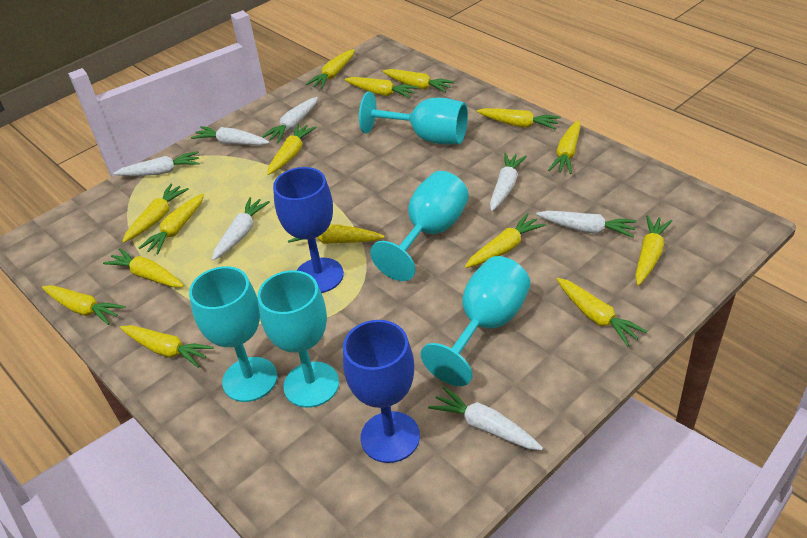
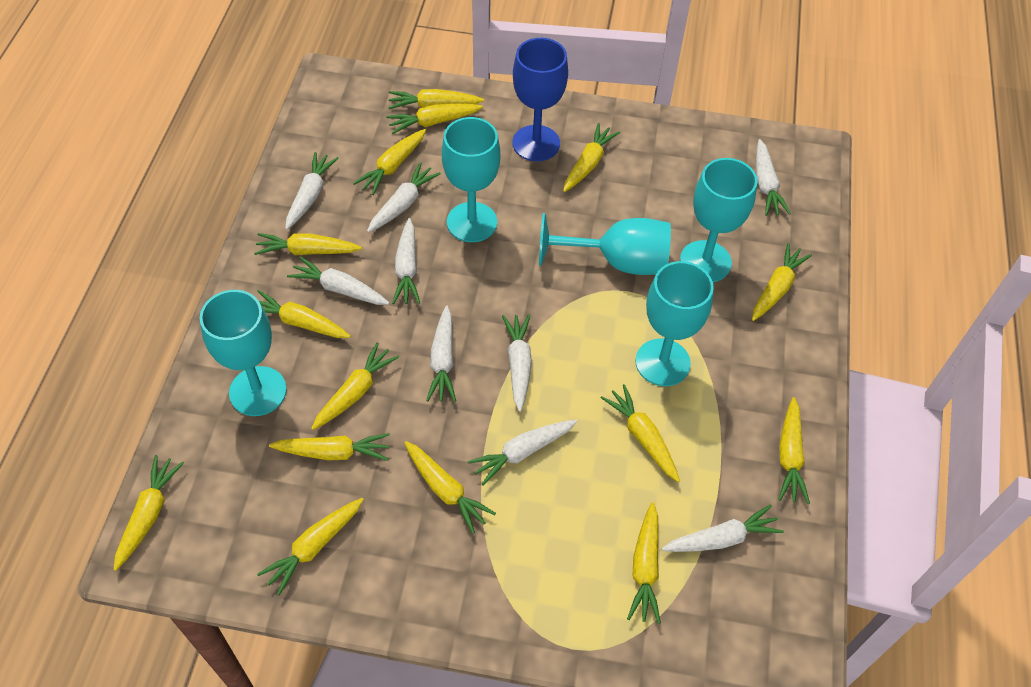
blue goblet: [273,167,344,293] [343,320,420,463] = 2 -> [512,38,568,161] = 1
white carrot: [113,151,199,176] [191,126,270,145] [212,197,270,260] [262,97,318,143] [428,386,543,450] [490,153,527,211] [536,211,637,238] = 7 -> [285,152,339,230] [287,257,389,305] [367,162,441,233] [392,218,420,304] [426,306,456,402] [468,420,577,486] [502,314,532,412] [662,505,784,552] [756,139,791,216] = 9

